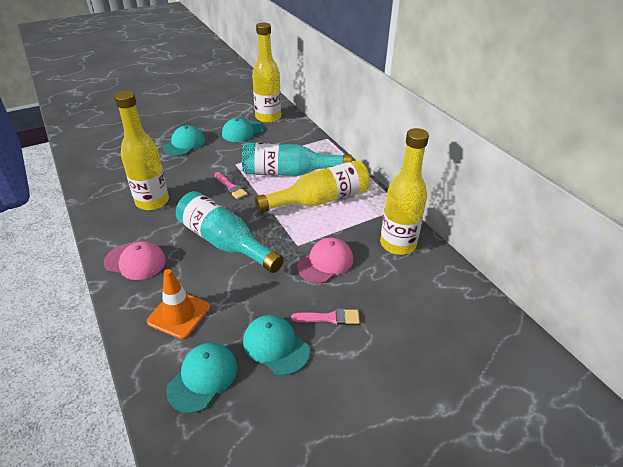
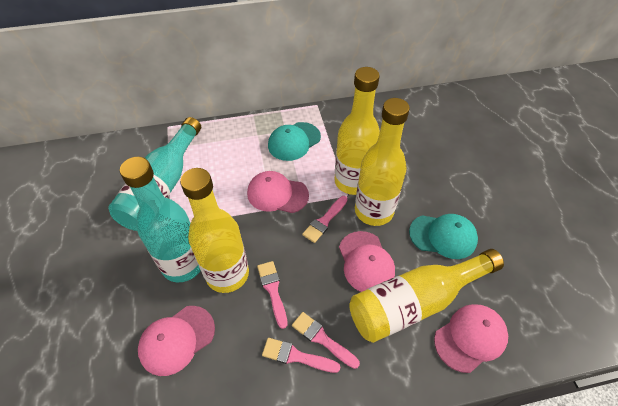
orange traffic cone: [147,269,210,339] = 1 -> none = 0
pink brush: [214,172,248,199] [291,309,360,325] = 2 -> [257,261,287,329] [262,338,340,373] [292,312,360,369] [302,196,348,243] = 4
pink cap: [104,241,166,280] [297,237,353,283] = 2 -> [138,306,215,376] [247,171,309,213] [339,231,395,292] [434,304,508,373] = 4
turquoise cap: [163,125,205,156] [166,343,237,413] [222,118,264,142] [243,315,310,375] = 4 -> [268,122,321,161] [409,214,478,259] = 2

